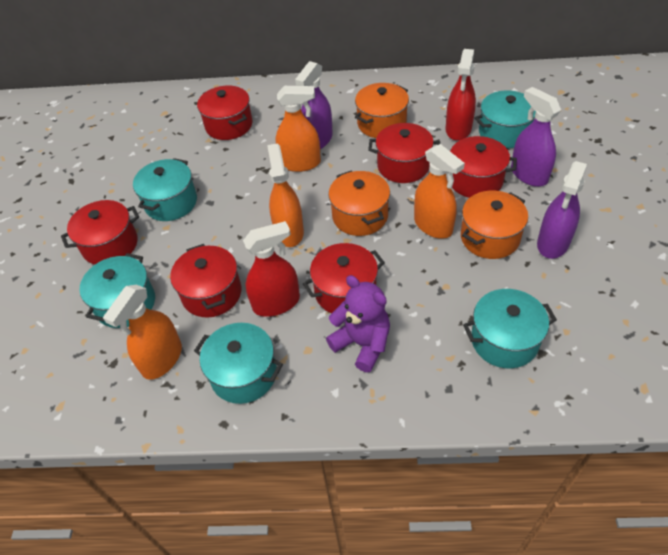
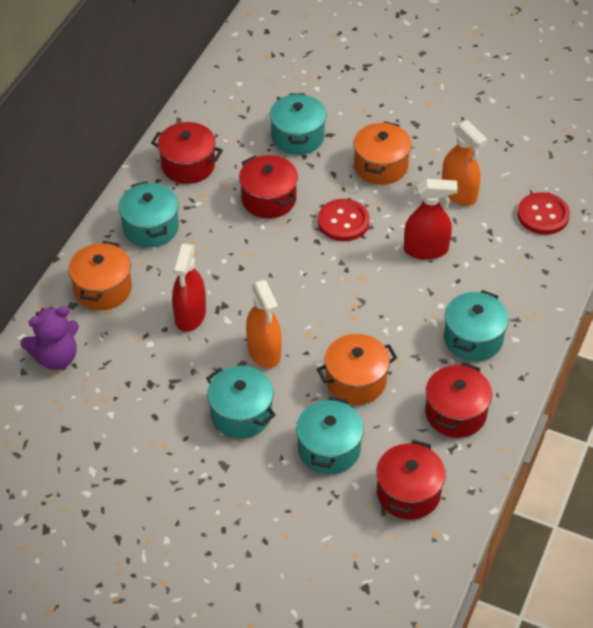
orange spray bottle: [103,285,182,380] [267,143,304,247] [276,86,321,172] [414,144,465,239] = 4 -> [246,280,281,368] [442,120,487,206] = 2
purple spray bottle: [295,61,333,149] [511,87,561,187] [537,161,587,259] = 3 -> none = 0
red button: none = 0 -> [318,199,370,241] [517,192,570,235] = 2
red pot: [61,200,139,265] [170,244,241,318] [197,85,253,140] [303,243,385,314] [368,123,440,183] [450,136,517,198] = 6 -> [151,122,223,184] [239,155,298,218] [376,440,446,520] [425,362,492,438] = 4

